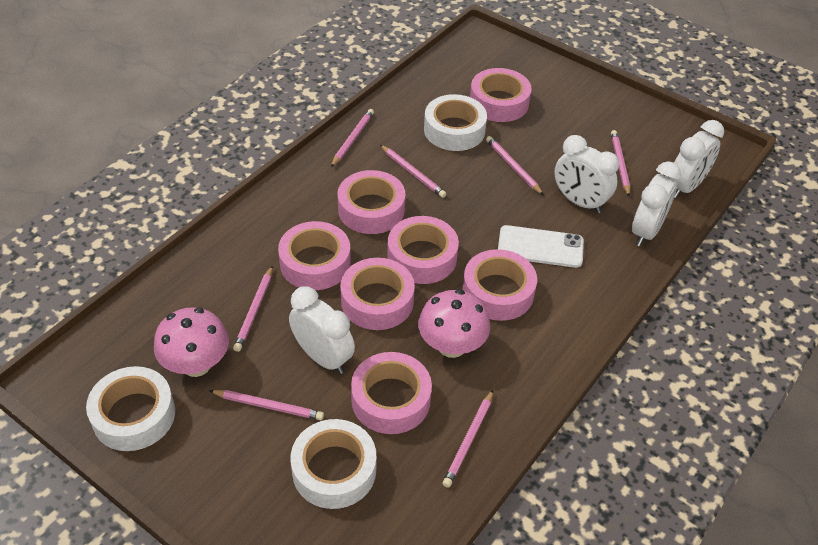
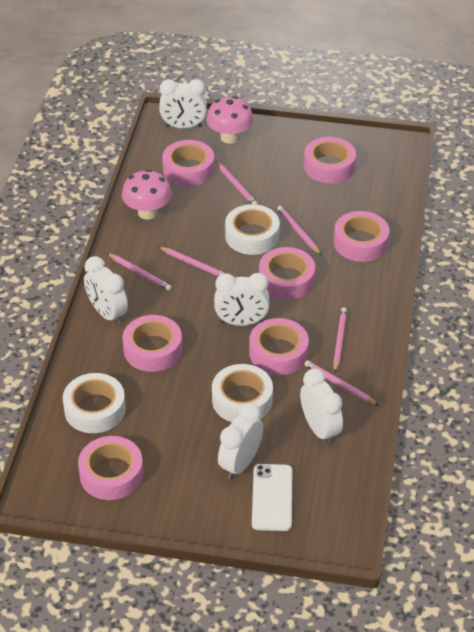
pink pencil: [209,390,324,420] [233,266,272,352] [331,109,374,167] [380,145,446,198] [442,390,493,488] [486,136,544,195] [611,130,630,196] = 7 -> [107,253,172,291] [159,247,224,276] [216,161,258,205] [277,206,321,255] [304,360,379,406] [333,308,347,372] = 6
white clock: [289,287,355,374] [554,135,619,213] [632,161,681,246] [670,120,724,198] = 4 -> [84,256,128,325] [159,79,207,129] [214,273,270,326] [218,403,263,479] [300,368,343,445] = 5

